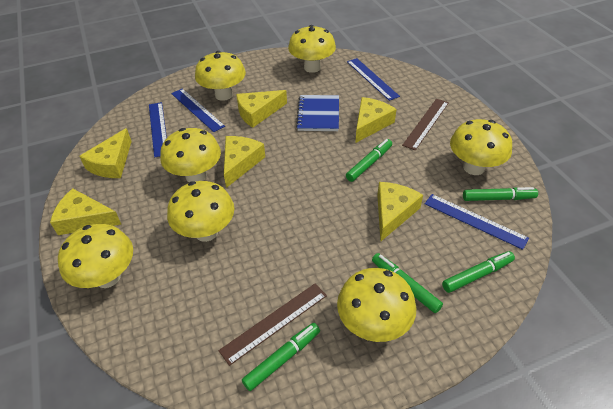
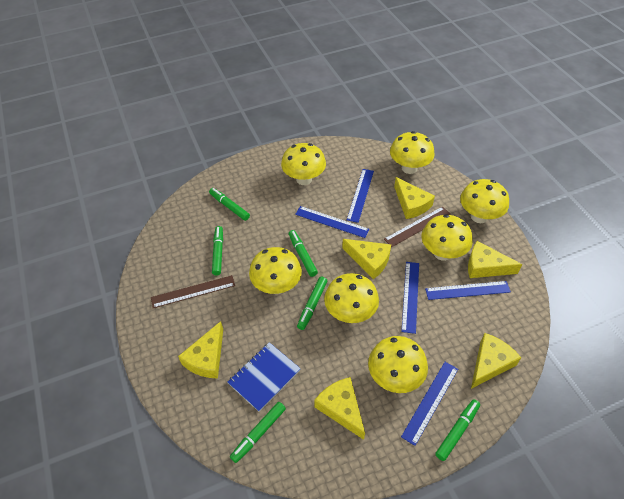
blue ruler: [149,102,167,158] [171,89,225,132] [347,58,400,101] [425,194,529,250] = 4 -> [295,206,370,238] [347,169,374,223] [401,262,419,334] [401,362,458,446] [425,281,511,300] = 5
green marker: [242,323,320,391] [346,139,392,182] [372,253,443,313] [442,251,515,293] [463,187,538,201] = 5 -> [209,188,250,221] [212,226,223,275] [230,402,286,463] [289,230,318,277] [297,277,327,330] [435,399,480,461] = 6

